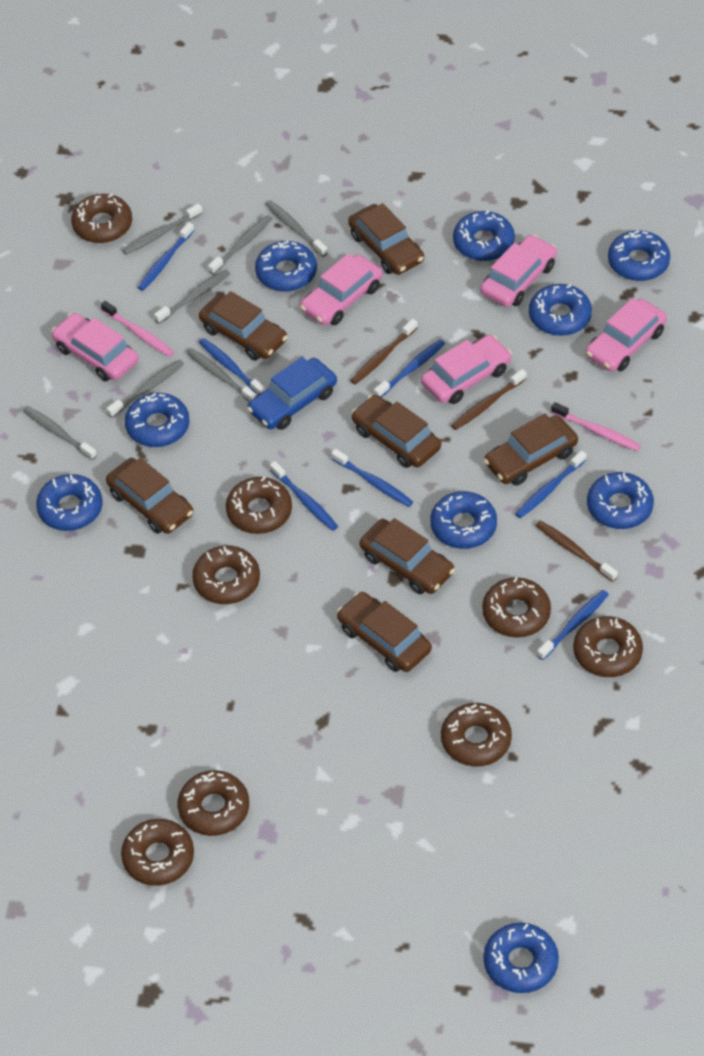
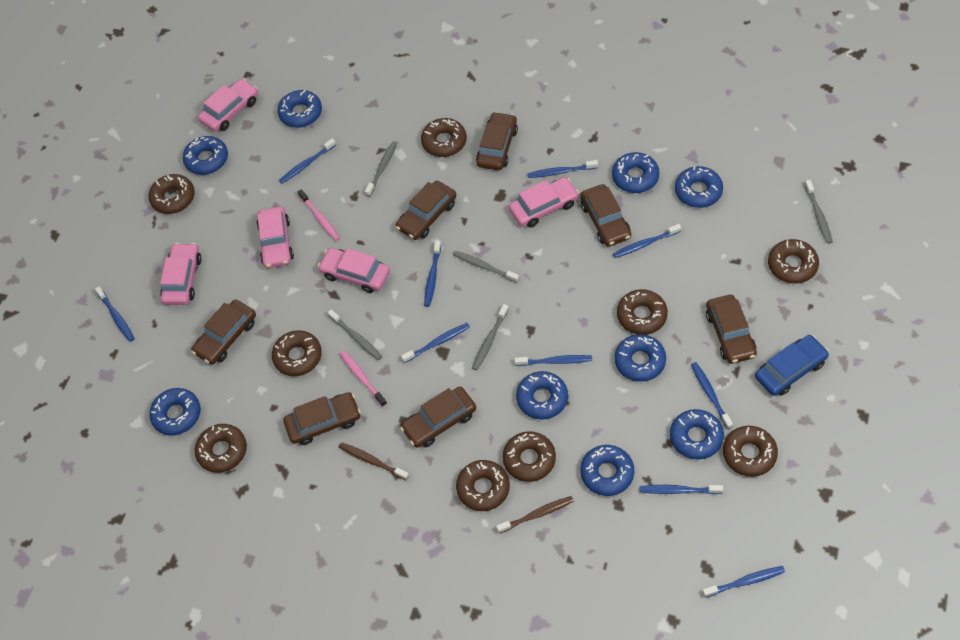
blue toothbrush: [137,222,194,291] [199,338,265,395] [270,461,338,531] [331,449,413,507] [374,339,445,397] [515,450,587,518] [537,590,609,660] = 7 -> [95,286,135,342] [279,138,336,184] [401,323,470,363] [424,240,441,307] [515,355,592,366] [528,160,598,178] [613,224,681,258] [640,485,723,494] [691,362,733,429] [702,566,785,597] = 10
brown donut: [71,194,132,243] [121,819,194,886] [177,770,249,836] [192,546,260,604] [226,477,292,534] [441,703,512,767] [482,577,551,638] [573,616,643,677] = 8 -> [149,174,195,214] [195,424,247,473] [272,330,322,376] [421,118,467,157] [456,460,510,511] [502,431,556,482] [617,289,668,335] [723,426,778,477] [768,239,819,284] = 9
brown toothbrush: [350,319,418,385] [451,369,527,430] [535,521,618,582] = 3 -> [339,442,409,480] [496,496,574,534] = 2
grey toothbrush: [22,406,97,460] [107,359,184,418] [122,204,203,255] [154,270,230,324] [186,348,257,402] [208,215,273,275] [266,200,328,257] = 7 -> [328,309,382,360] [365,141,398,197] [453,251,519,283] [472,304,509,370] [805,180,833,244] = 5

